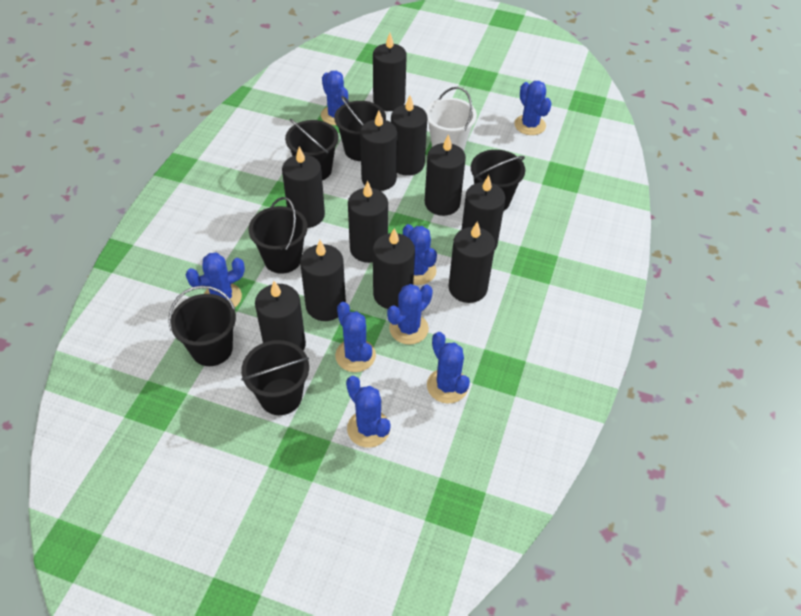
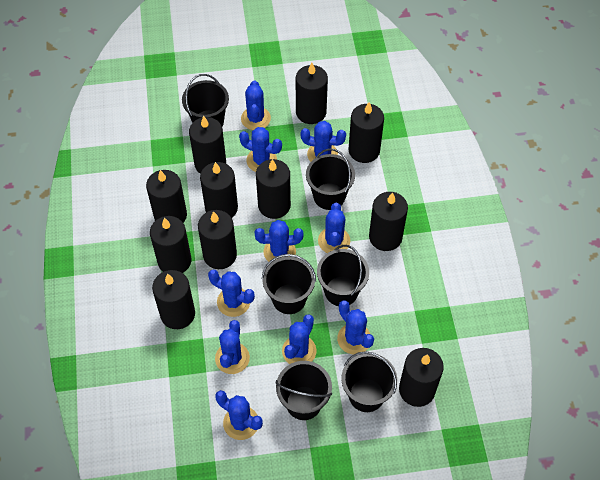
blue cactus: [185,253,245,307] [321,71,348,126] [335,302,376,372] [346,376,391,448] [387,284,433,345] [403,224,437,285] [427,332,470,404] [514,81,552,135] = 8 -> [208,270,255,317] [215,320,250,374] [215,390,263,440] [239,127,282,172] [241,80,271,130] [254,220,304,262] [282,315,317,364] [301,121,346,162] [318,203,350,253] [337,300,374,354] = 10
white bucket: [426,87,477,151] = 1 -> none = 0

